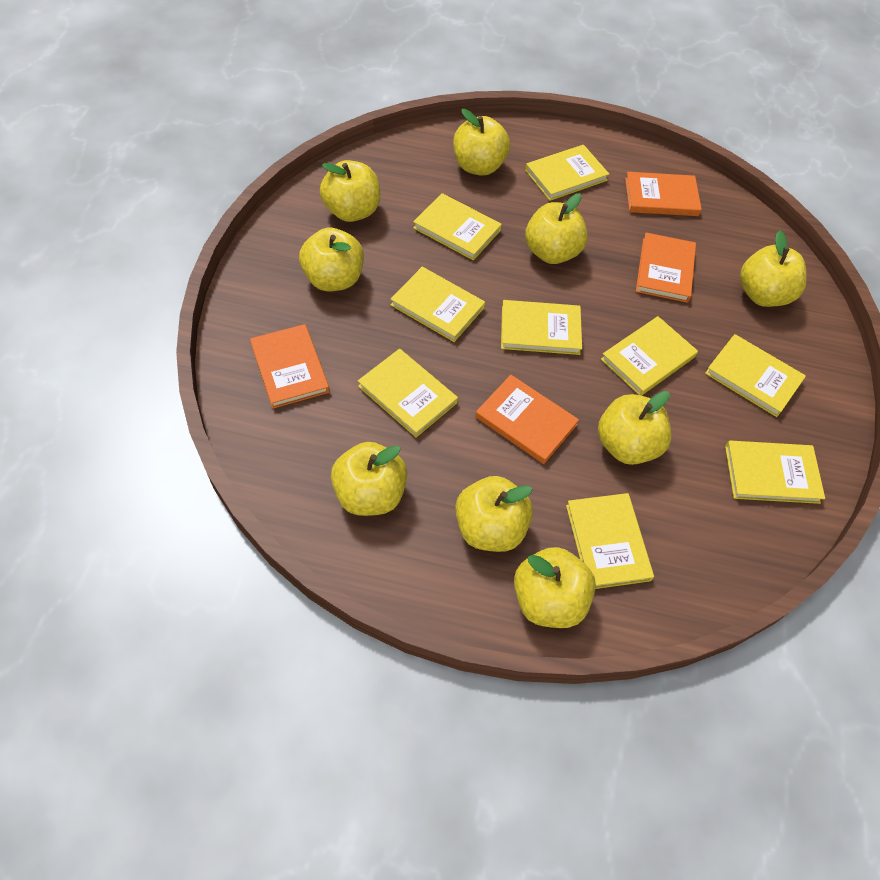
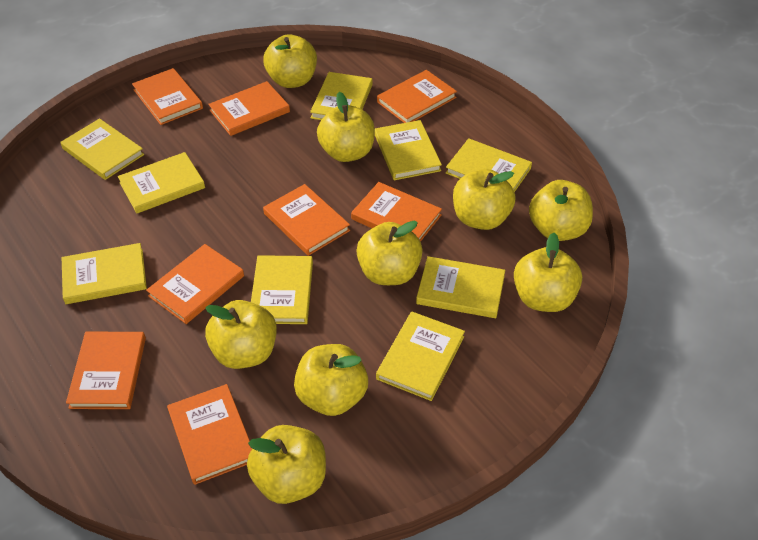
orange book: [250,324,330,409] [475,375,579,464] [625,172,702,216] [636,233,696,303] = 4 -> [66,332,146,409] [132,68,203,125] [146,244,244,324] [167,384,253,485] [208,81,290,136] [263,184,350,256] [351,182,442,242] [377,70,457,123] = 8

